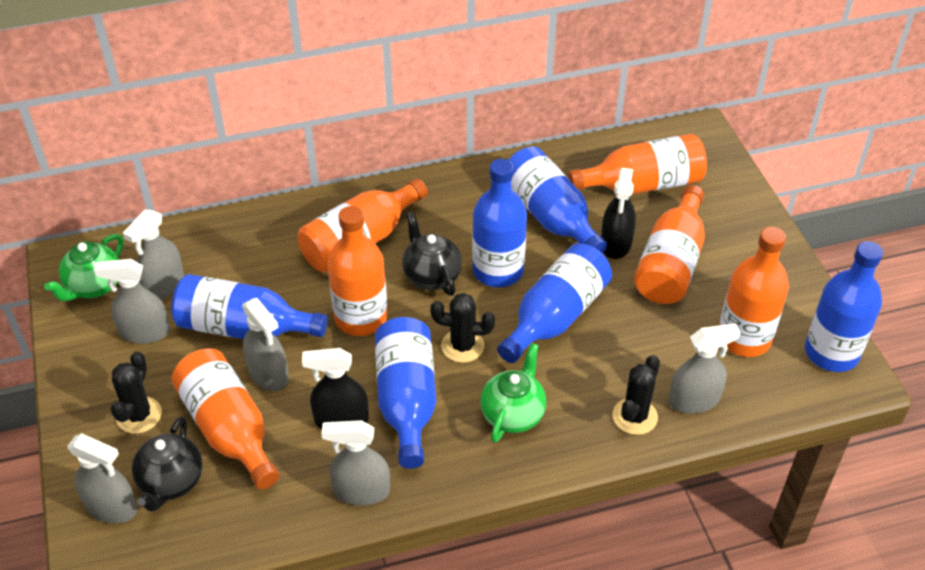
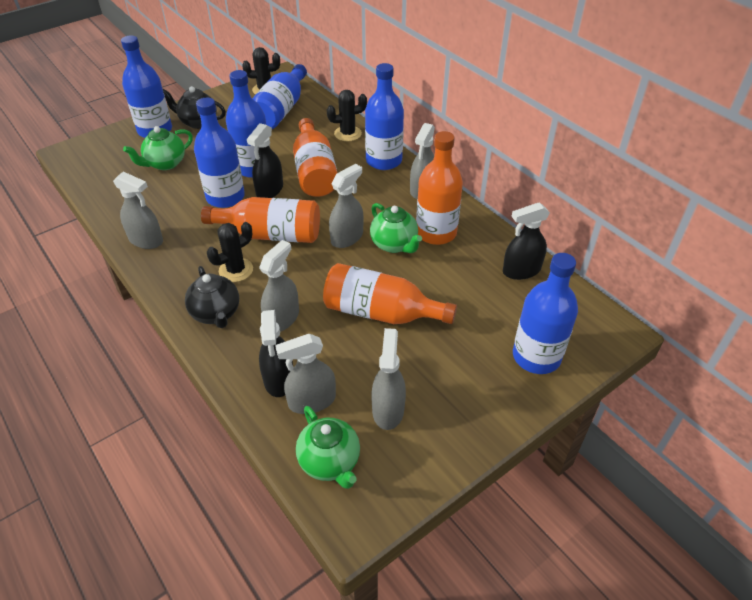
black spray bottle: [302,348,369,429] [601,168,636,259] = 2 -> [247,123,283,198] [259,310,293,397] [503,202,550,280] = 3
green teapot: [44,234,123,301] [480,343,546,443] = 2 -> [123,126,193,170] [296,406,360,489] [370,203,422,253] = 3
orange bottle: [172,348,279,489] [298,178,428,273] [328,206,388,336] [568,134,707,195] [634,185,705,304] [719,227,789,357] = 6 -> [201,197,320,243] [293,118,337,197] [323,263,457,324] [416,131,463,245] = 4

